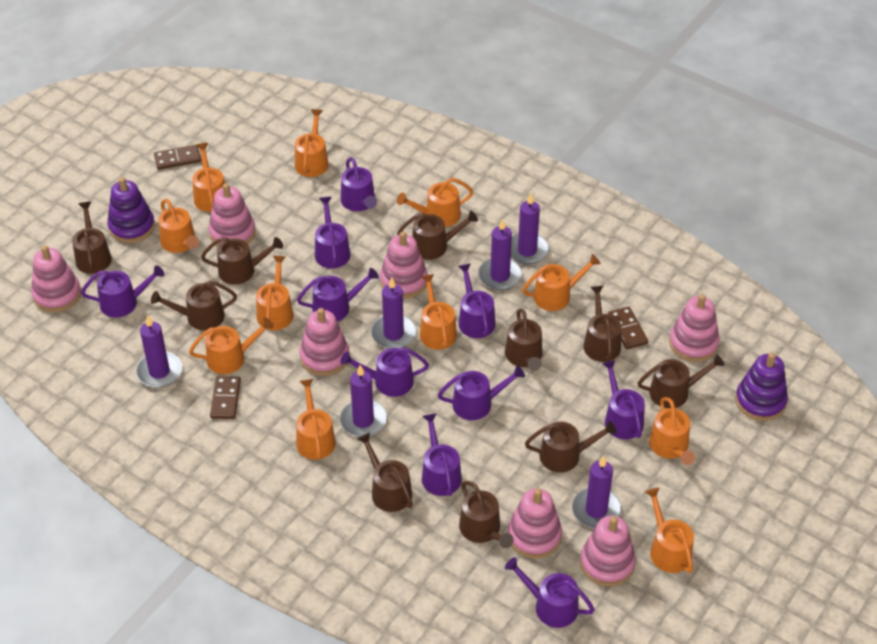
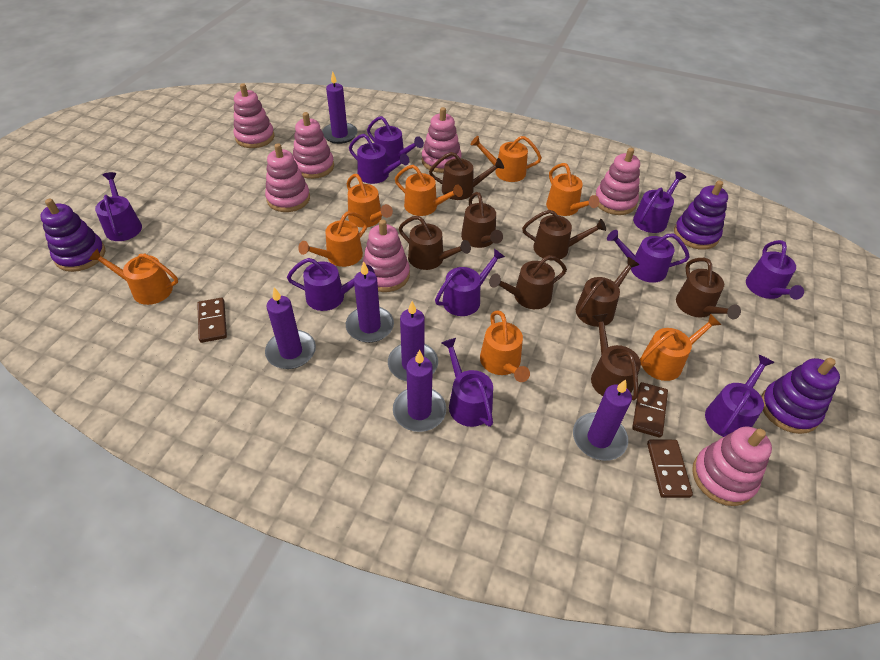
brown watering can: [72,202,112,274] [151,281,237,330] [201,237,283,285] [357,433,413,512] [397,211,478,260] [459,481,513,548] [505,308,543,371] [525,421,616,472] [583,286,622,362] [638,354,724,408] = 10 -> [399,216,471,270] [429,152,504,200] [461,192,503,248] [489,255,567,309] [522,210,606,261] [576,257,639,327] [591,313,641,400] [676,258,741,319] = 8
orange watering can: [158,199,199,253] [189,317,274,374] [193,143,225,212] [256,256,294,330] [295,109,329,177] [296,379,336,460] [397,178,473,227] [420,274,457,350] [522,254,601,311] [645,487,694,573] [649,397,695,465] = 11 -> [89,248,178,305] [298,212,368,267] [347,174,393,228] [395,165,463,216] [471,136,542,182] [480,310,530,382] [546,163,599,216] [640,314,721,381] = 8
purple stacking toy: [107,177,155,243] [735,352,788,421] = 2 -> [40,199,105,272] [674,180,728,250] [761,358,840,434] = 3

